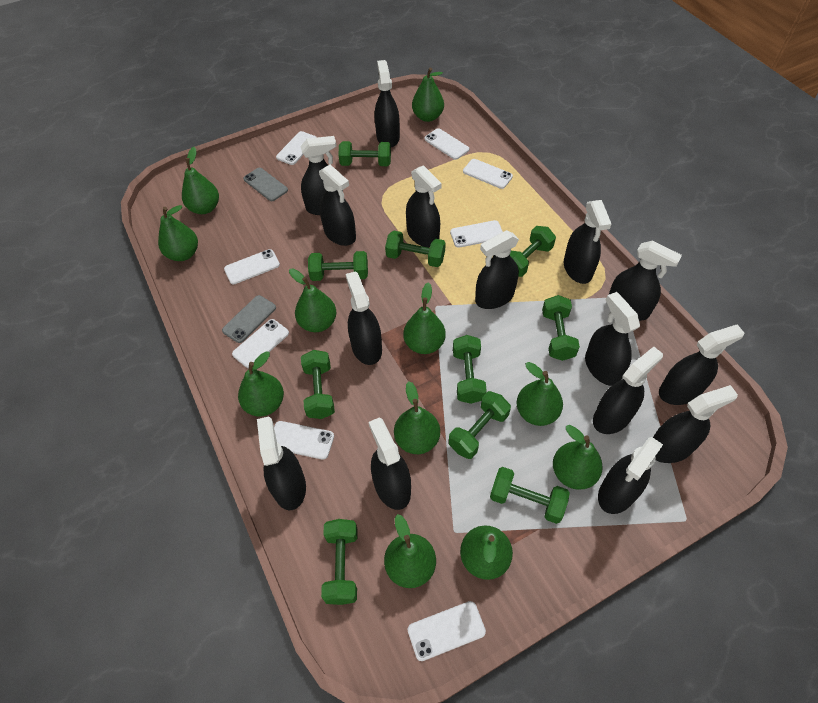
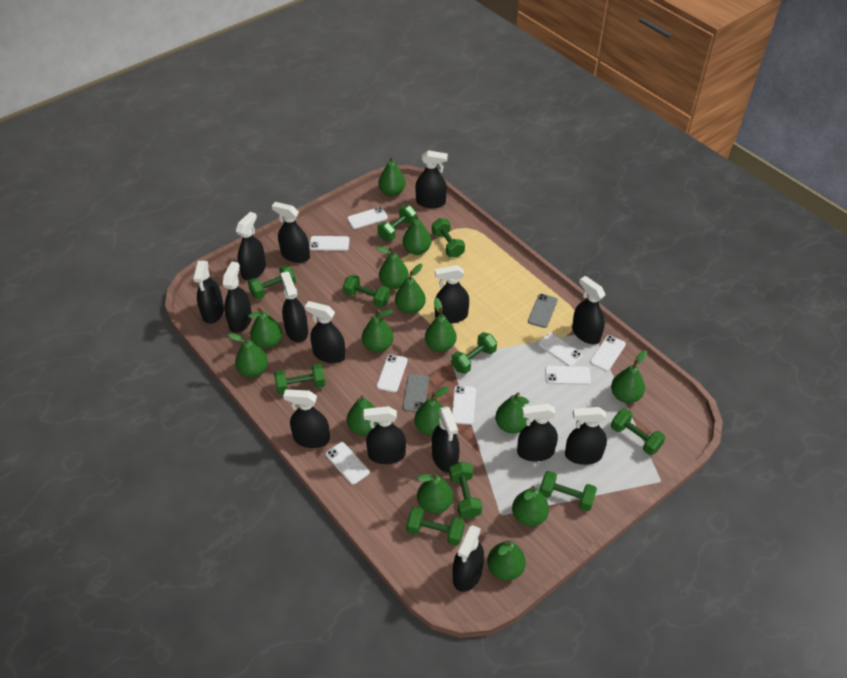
green pear: [158,205,198,261] [182,147,219,214] [238,351,284,417] [289,269,336,332] [384,514,436,588] [394,381,440,454] [403,282,446,354] [412,67,444,122] [460,526,513,580] [517,362,563,426] [553,425,603,490] = 11 -> [228,333,268,378] [248,308,282,349] [347,395,378,436] [362,310,393,352] [377,247,409,289] [378,156,406,196] [395,264,426,314] [403,215,431,255] [415,386,449,436] [417,472,453,514] [425,298,457,352] [487,540,526,581] [495,392,529,433] [512,486,549,527] [611,350,647,403] = 15

